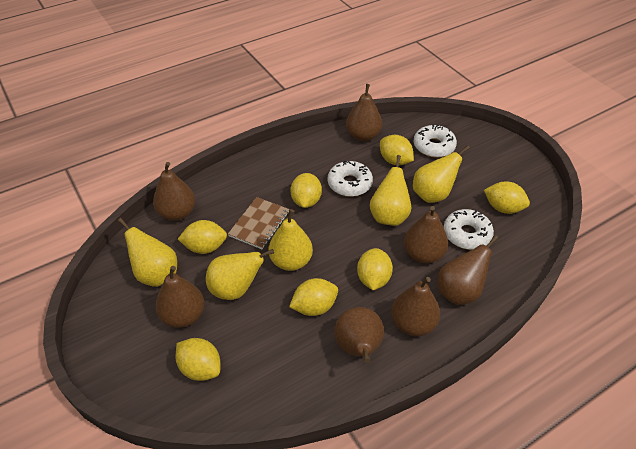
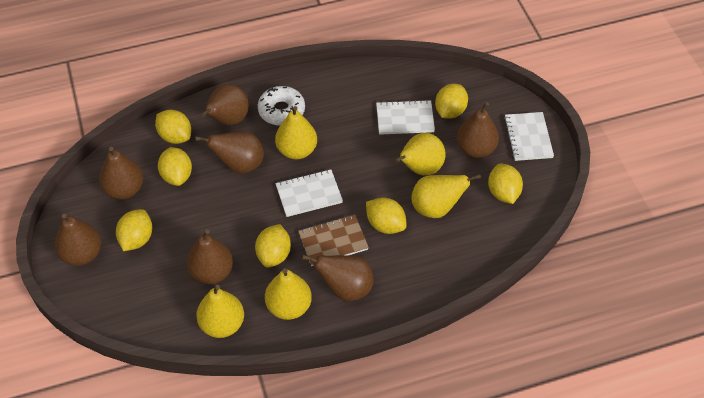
white donut: [328,161,373,197] [414,124,457,158] [444,209,494,250] = 3 -> [258,86,305,126] = 1
white notebook: none = 0 -> [275,169,343,217] [376,99,435,135] [504,112,554,161] = 3

